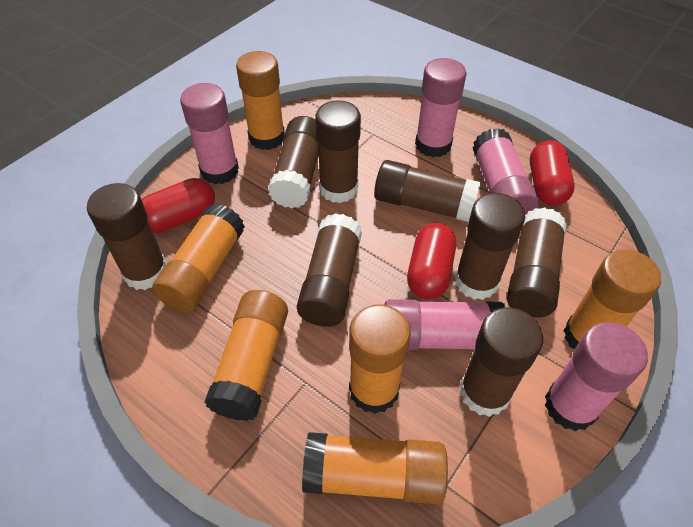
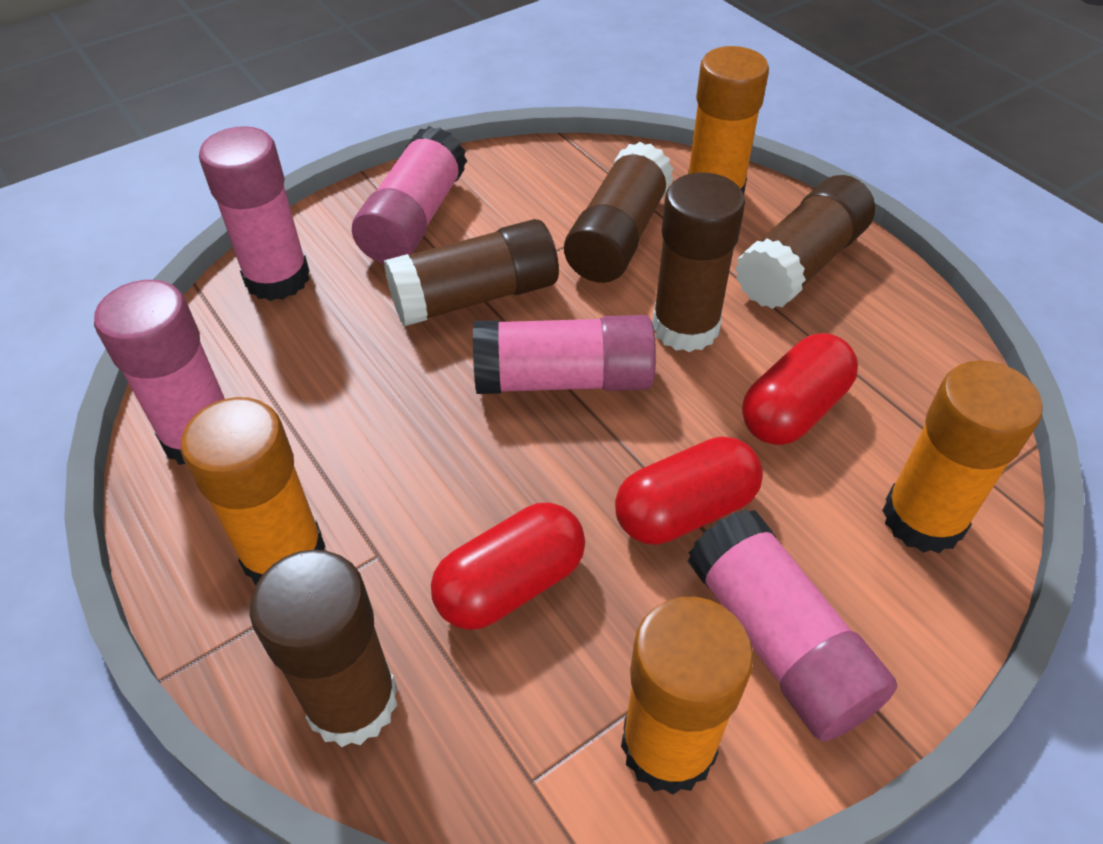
brown glue stick: [87,183,167,290] [268,116,319,208] [297,213,362,327] [315,100,361,203] [374,160,481,222] [455,193,525,300] [460,307,543,417] [507,207,567,317] = 8 -> [250,549,398,747] [384,219,559,326] [564,142,674,283] [652,173,745,352] [735,175,875,309] = 5
orange glue stick: [152,204,245,312] [205,290,288,421] [236,51,285,150] [302,432,448,504] [349,304,411,414] [563,249,661,350] = 6 -> [181,397,326,585] [621,597,754,795] [688,46,769,195] [882,360,1043,553] = 4

